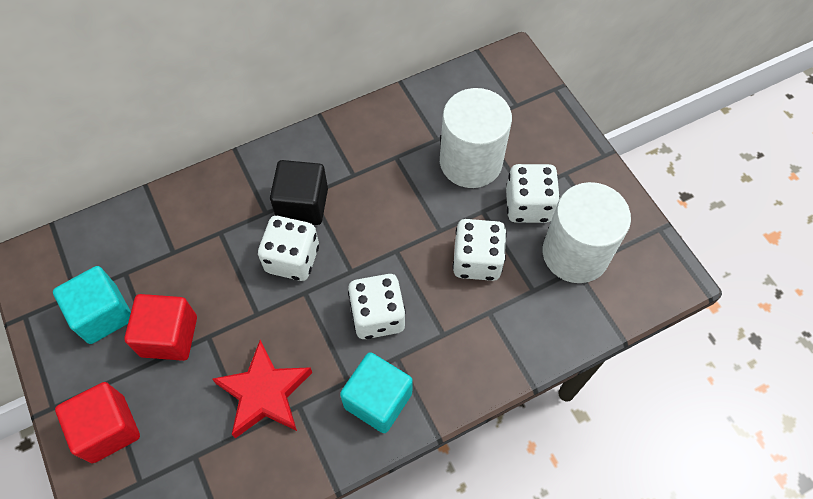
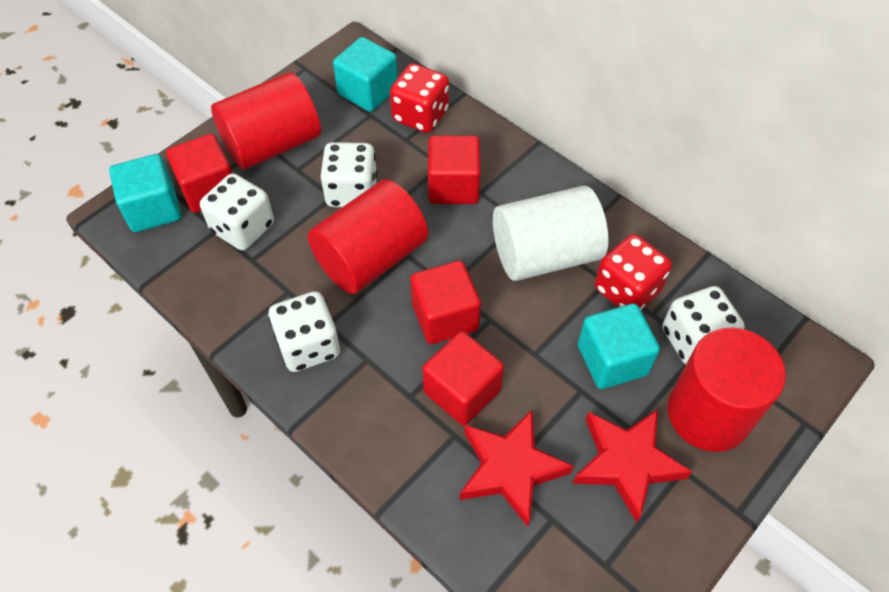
black cube: [270,160,328,225] = 1 -> none = 0
red cube: [55,382,140,463] [124,294,197,361] = 2 -> [166,134,232,213] [411,261,481,344] [423,331,504,426] [428,135,481,204] = 4
red cylinder: none = 0 -> [211,72,321,170] [308,180,428,294] [668,327,786,452] = 3
red dice: none = 0 -> [390,63,449,133] [595,234,672,310] = 2
red star: [212,340,312,438] = 1 -> [460,410,574,527] [572,409,692,523] = 2
turquoise cube: [53,266,131,344] [340,352,413,433] = 2 -> [109,154,181,232] [333,37,398,112] [578,303,660,389] = 3
white cylinder: [440,88,512,188] [543,182,631,283] = 2 -> [493,186,608,281] = 1

